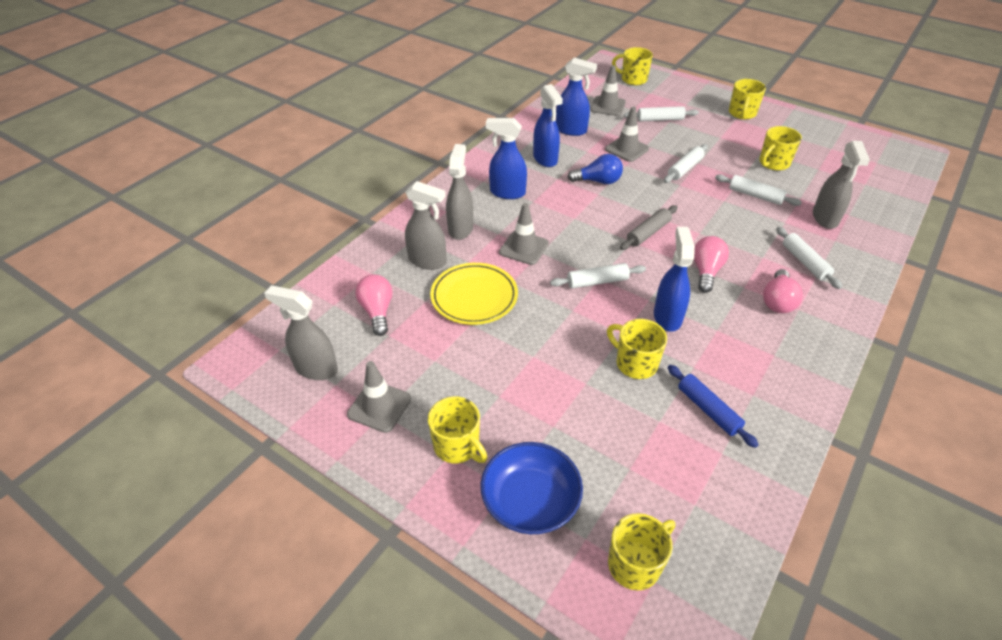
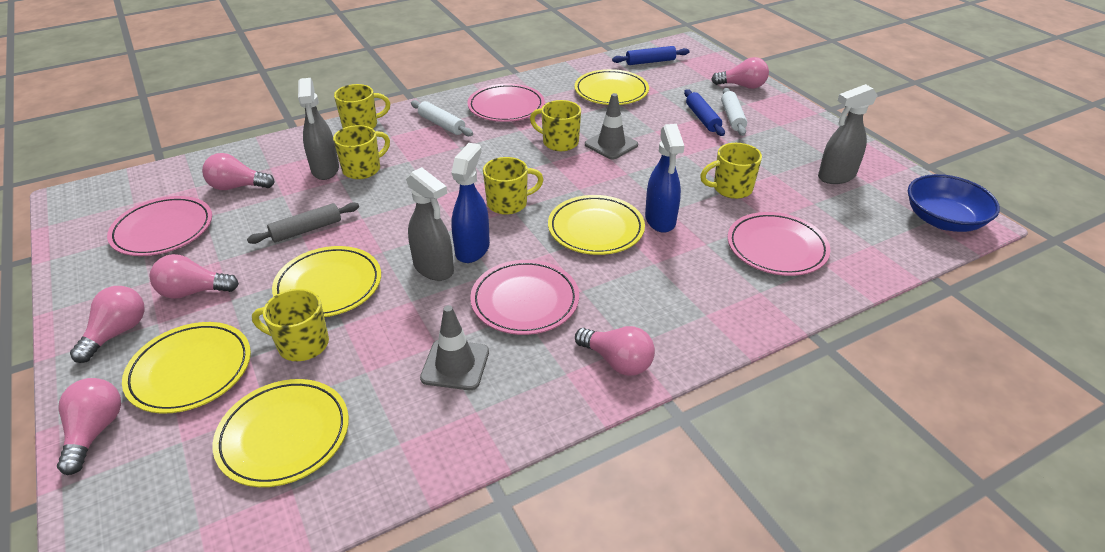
blue light bulb: [568,154,623,184] = 1 -> none = 0
blue rolling pin: [667,365,759,448] = 1 -> [612,46,689,65] [684,89,725,136] = 2
blue spray bottle: [486,118,527,199] [533,84,563,167] [556,57,597,136] [654,227,695,332] = 4 -> [451,143,490,263] [645,124,684,233] = 2
grey spray bottle: [264,285,338,380] [405,181,446,270] [446,144,473,240] [813,141,870,229] = 4 -> [298,78,339,180] [406,167,454,281] [818,84,878,184] = 3
grey traffic cone: [347,361,411,433] [499,203,549,265] [590,65,626,116] [605,107,649,162] = 4 -> [420,305,489,390] [585,93,638,160] = 2
pink light bulb: [355,274,393,336] [694,236,729,293] [763,269,803,313] = 3 -> [57,378,121,475] [70,286,144,363] [150,254,239,299] [202,153,275,190] [575,326,655,376] [711,57,769,89] = 6
pink plate: none = 0 -> [107,196,212,256] [467,84,545,122] [470,260,579,335] [728,212,831,276] = 4
white rolling pin: [550,263,646,288] [624,106,699,122] [664,144,708,183] [715,174,802,206] [776,227,842,289] = 5 -> [411,100,473,136] [721,88,747,136] = 2
yellow plate: [430,263,518,325] = 1 -> [122,322,251,414] [213,379,349,487] [272,246,381,317] [548,195,645,255] [574,69,649,105] = 5

